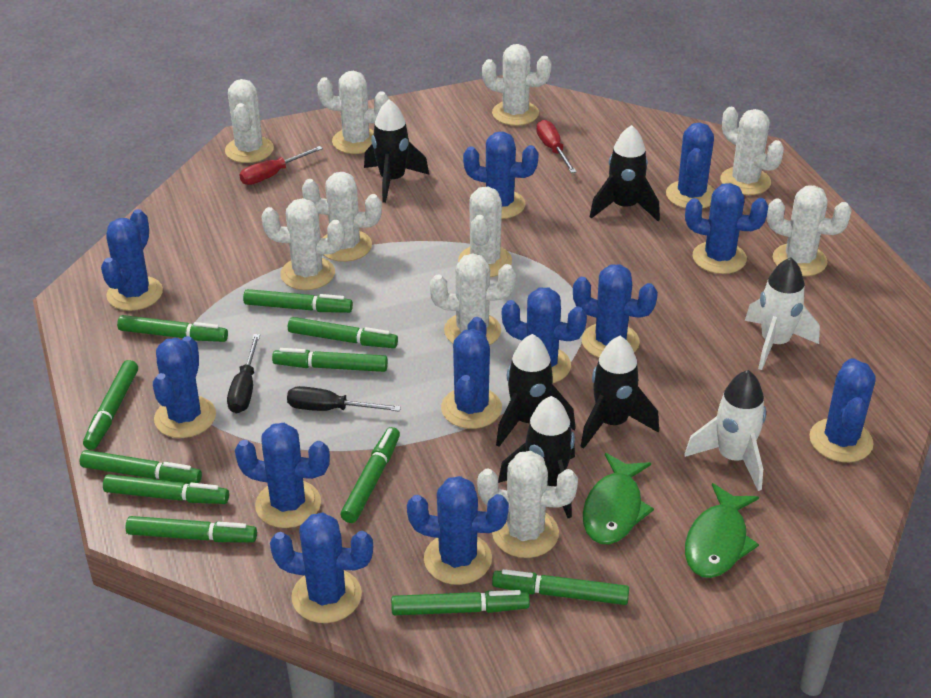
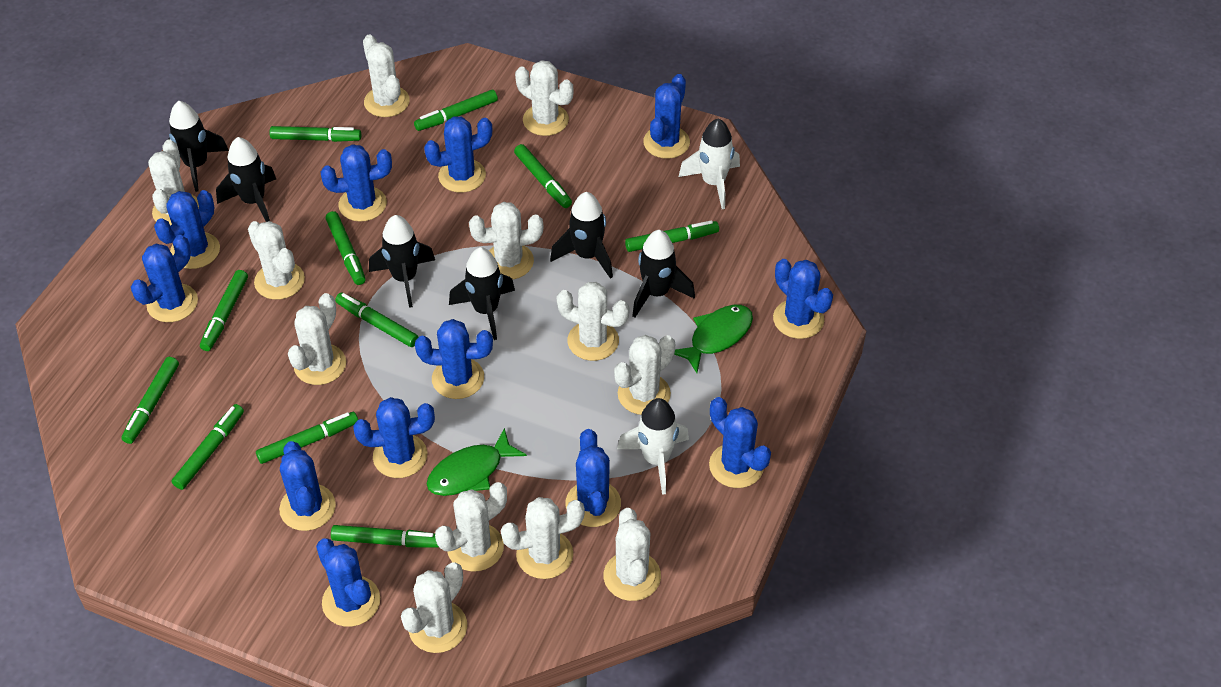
black rocket: [364,99,429,203] [496,334,576,447] [498,396,575,518] [580,336,659,449] [590,125,660,221] = 5 -> [168,101,229,192] [216,137,276,222] [369,215,435,308] [449,247,515,340] [550,192,613,279] [632,230,695,317] = 6
black screwdriver: [227,334,260,414] [287,386,401,412] = 2 -> none = 0
red screwdriver: [239,146,323,185] [536,120,577,173] = 2 -> none = 0
white cactus: [225,79,274,163] [261,198,345,290] [302,172,382,262] [317,71,389,154] [430,254,516,345] [458,187,512,277] [477,451,578,558] [482,44,552,126] [720,107,784,195] [767,186,852,276] = 10 -> [148,139,199,226] [248,221,305,300] [288,293,346,385] [363,35,410,117] [401,563,467,653] [435,482,507,571] [469,202,543,280] [501,497,585,579] [515,60,573,136] [557,282,629,361] [604,508,661,601] [614,335,675,415] = 12

